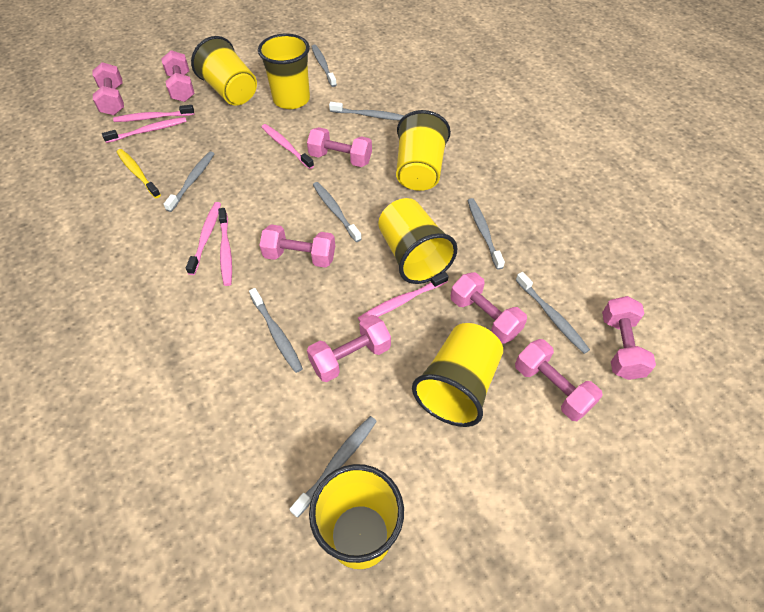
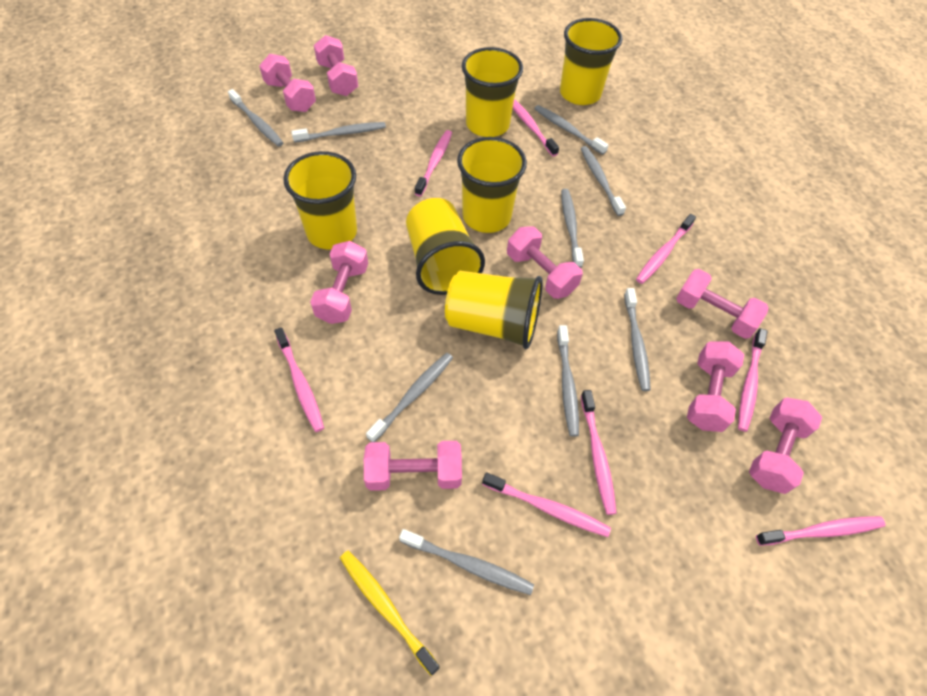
grey toothbrush: [164,151,214,212] [249,288,303,373] [290,416,377,518] [311,45,337,87] [313,182,362,242] [329,102,404,121] [467,198,505,270] [516,272,590,354] = 8 -> [228,89,283,147] [291,122,386,143] [366,353,453,442] [399,529,534,595] [534,105,608,155] [557,325,579,437] [561,189,584,268] [581,146,626,216] [624,288,651,391] = 9
pink toothbrush: [102,117,187,143] [113,105,194,122] [186,202,221,275] [218,208,232,286] [262,124,314,169] [358,272,449,322] = 6 -> [274,327,324,432] [415,130,452,197] [482,472,611,537] [513,99,559,157] [581,390,617,515] [636,214,696,284] [738,328,768,432] [756,516,885,546] = 8

